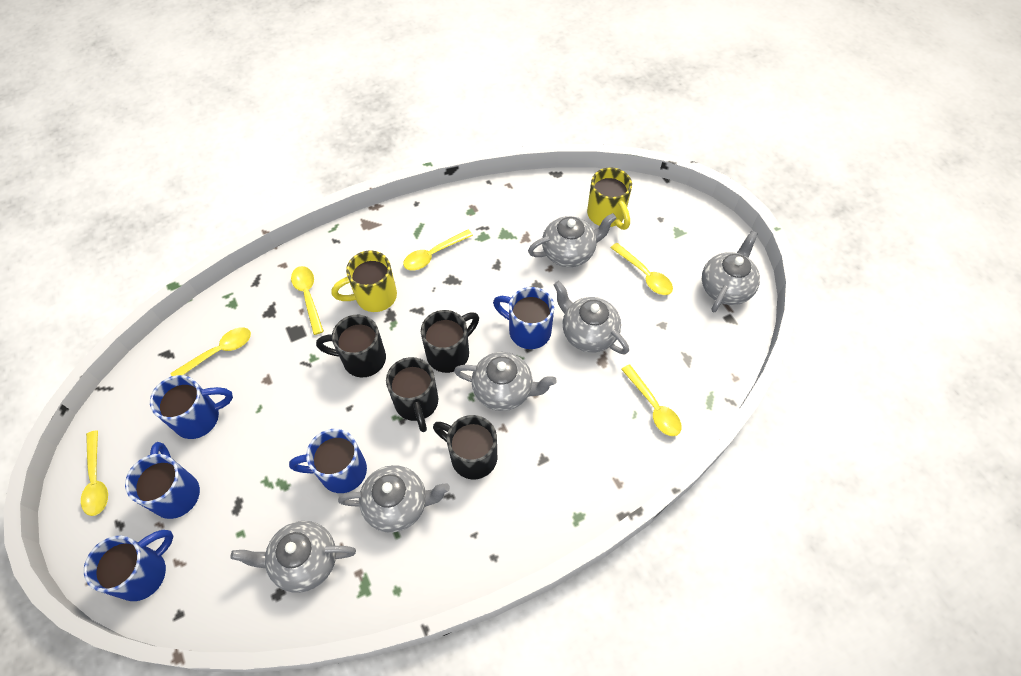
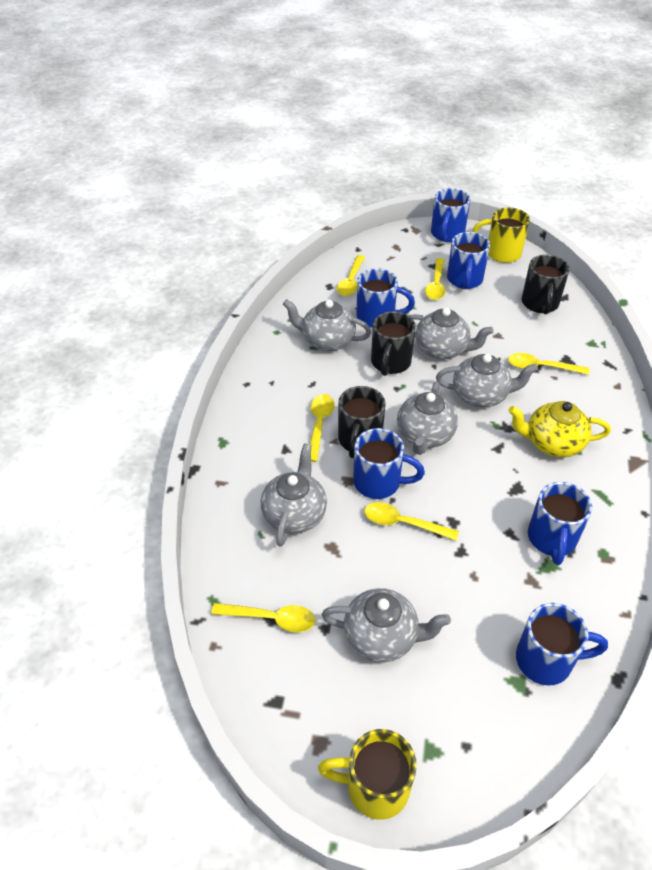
black mug: [316,315,386,377] [386,357,438,432] [421,310,479,373] [433,415,497,479] = 4 -> [338,386,386,458] [371,311,416,376] [522,255,570,314] = 3
blue mug: [84,530,173,601] [125,442,200,519] [150,375,233,439] [289,429,367,493] [493,287,554,349] = 5 -> [353,428,425,499] [356,268,415,328] [431,188,471,242] [447,232,490,289] [516,603,608,686] [528,482,592,565] = 6
yellow teapot: none = 0 -> [509,401,611,457] = 1

